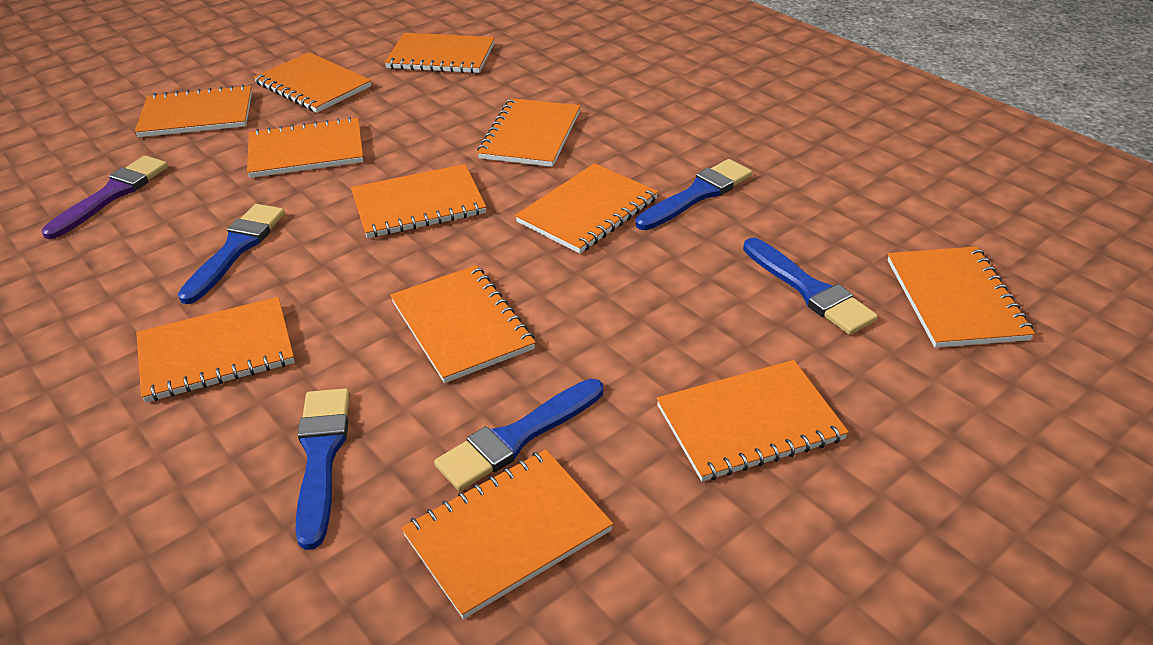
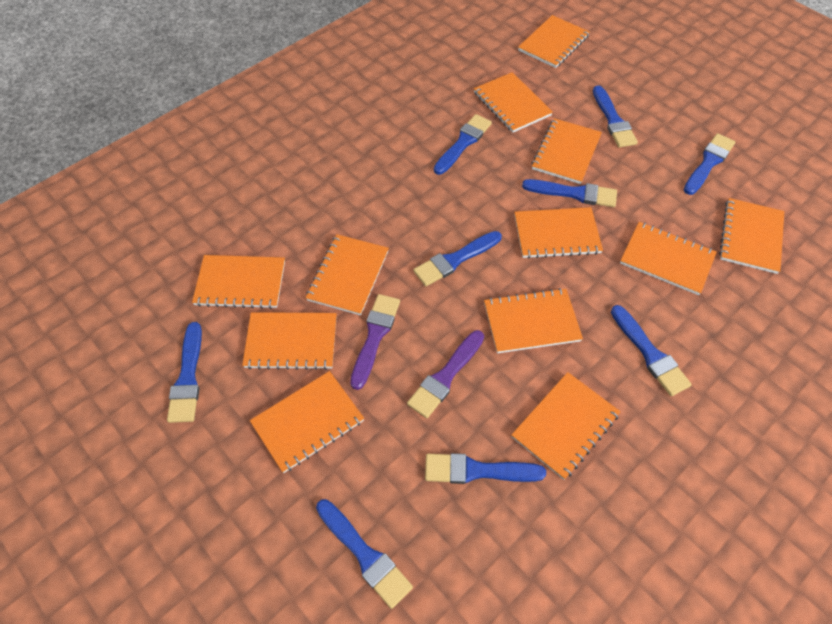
blue brush: [178,204,285,304] [295,388,350,550] [434,379,603,491] [635,159,752,230] [743,238,878,335] = 5 -> [167,322,202,423] [316,499,413,609] [413,231,502,286] [425,453,546,484] [434,114,492,175] [522,179,617,207] [593,86,638,148] [611,305,692,396] [684,133,735,195] = 9
purple brush: [42,155,168,239] = 1 -> [350,294,400,390] [407,330,484,418] = 2

